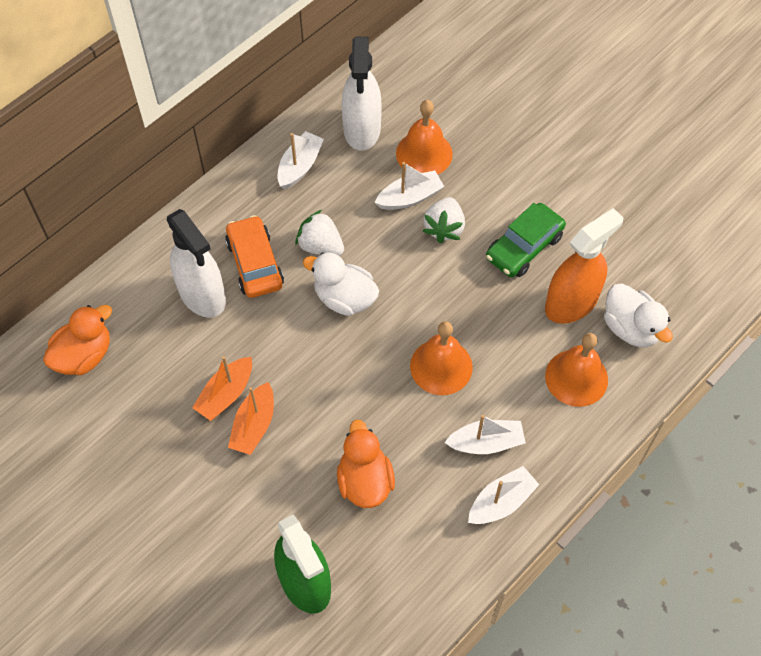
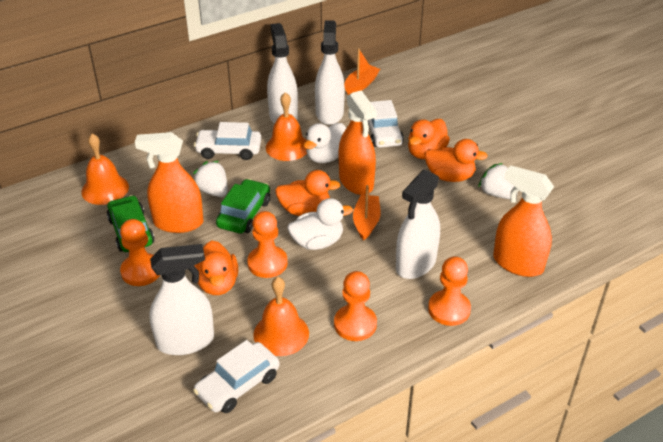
green car: [486,203,566,277] = 1 -> [107,195,155,252] [216,179,270,234] = 2
green spray bottle: [274,514,331,613] = 1 -> none = 0
orange car: [225,215,284,298] = 1 -> none = 0
orange duck: [43,305,112,375] [337,419,395,508] = 2 -> [194,240,238,295] [275,170,340,216] [408,119,450,159] [424,139,488,182] = 4
orange pawn: none = 0 -> [120,219,160,286] [247,211,288,278] [334,271,377,341] [428,256,471,326] = 4
orange spray bottle: [545,208,623,324] = 1 -> [135,132,203,233] [339,90,377,195] [493,165,554,277] = 3
white boat: [278,131,324,190] [375,162,444,210] [444,415,526,454] [468,466,539,524] = 4 -> none = 0
white car: none = 0 -> [193,340,280,413] [194,122,261,160] [368,100,404,148] = 3
white spray bottle: [167,209,226,318] [342,37,382,151] = 2 -> [149,244,214,355] [267,23,298,124] [315,20,345,125] [396,169,440,279] = 4

